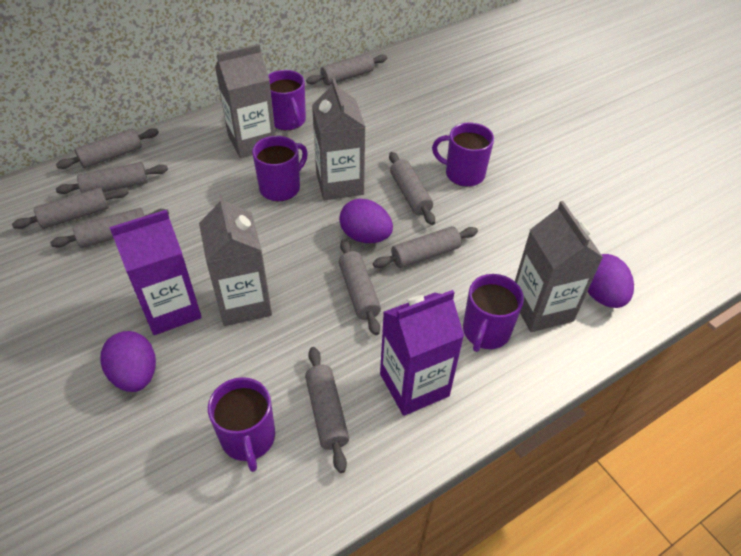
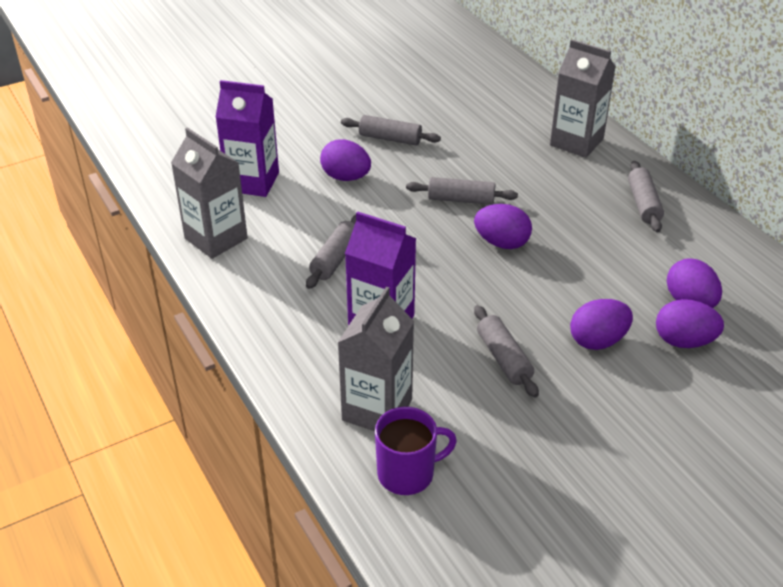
grey carton: [199,193,272,326] [215,44,276,158] [312,78,365,200] [515,201,603,332] = 4 -> [171,127,248,259] [338,287,414,431] [550,39,616,158] = 3
grey rolling pin: [12,188,129,229] [50,208,169,248] [56,128,159,169] [56,162,168,194] [305,347,349,473] [306,53,387,85] [339,239,381,335] [373,226,478,268] [389,152,435,225] = 9 -> [306,215,356,289] [341,115,441,145] [406,177,518,205] [474,305,539,397] [628,161,664,232] = 5
purple egg: [100,331,156,392] [339,199,393,243] [587,254,634,308] = 3 -> [320,139,371,181] [474,204,532,249] [570,299,633,350] [656,299,724,348] [667,258,722,308] = 5
purple mug: [208,377,275,472] [252,136,308,201] [268,70,306,130] [432,122,494,187] [463,274,524,352] = 5 -> [375,407,457,495] = 1

